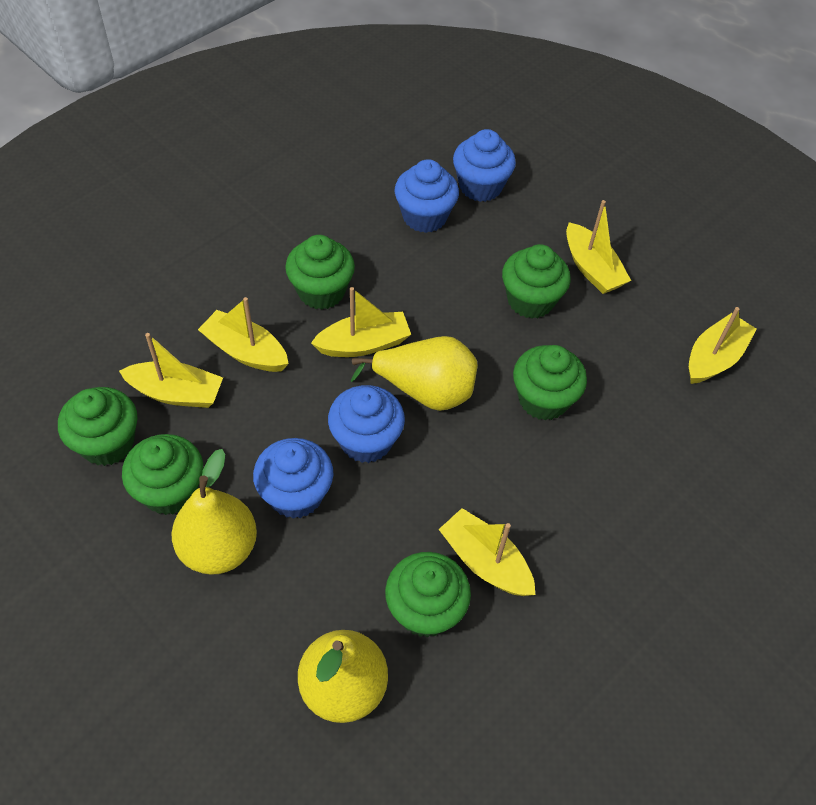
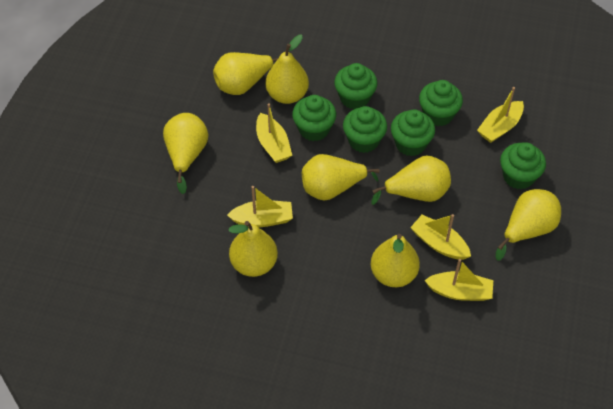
blue cupcake: [253,438,334,519] [328,385,405,463] [395,159,459,233] [453,129,516,202] = 4 -> none = 0
yellow boat: [119,333,223,408] [198,297,289,372] [311,287,411,357] [439,508,536,596] [566,200,631,294] [689,307,757,384] = 6 -> [227,186,293,227] [256,103,292,163] [410,214,471,260] [424,259,493,301] [477,87,524,143] = 5
yellow pear: [171,449,257,575] [298,630,388,723] [351,336,478,411] = 3 -> [163,113,208,194] [213,52,278,95] [228,221,278,277] [266,35,309,104] [302,154,380,201] [371,155,451,205] [371,234,420,287] [495,189,561,261] = 8

